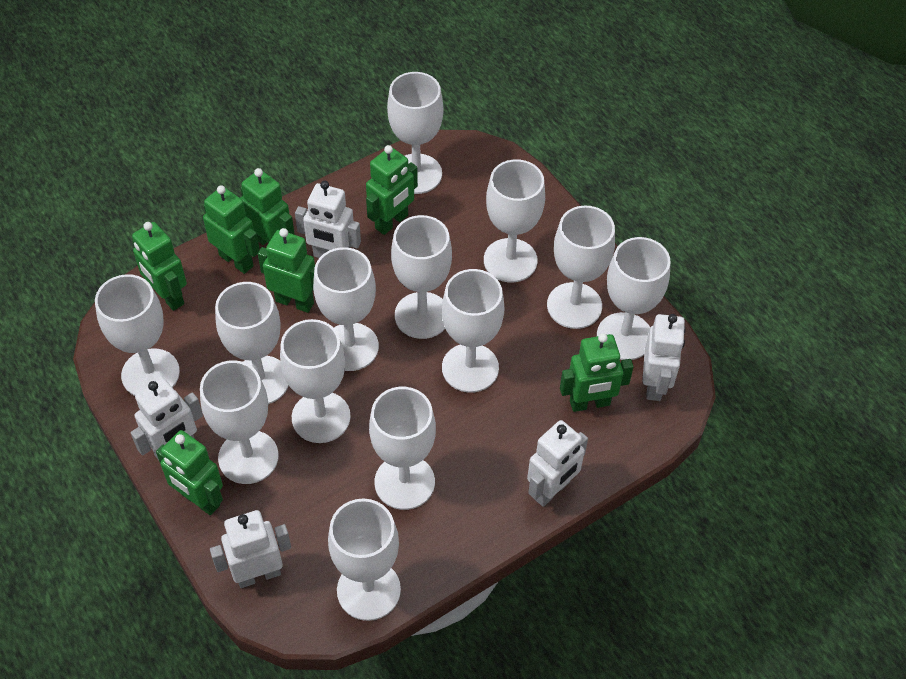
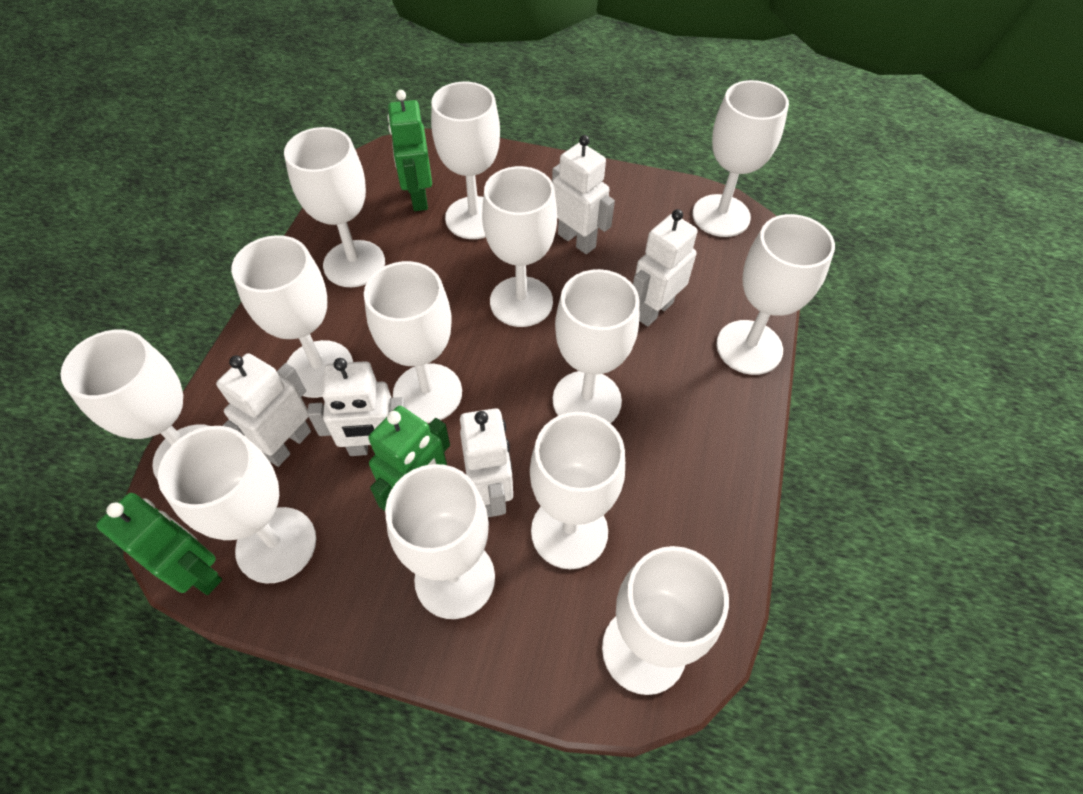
green robot: [132,222,187,311] [156,430,223,515] [203,185,260,274] [241,168,295,245] [258,228,315,313] [366,145,418,235] [560,333,634,412] = 7 -> [96,493,222,595] [368,406,450,511] [388,90,432,211] = 3

